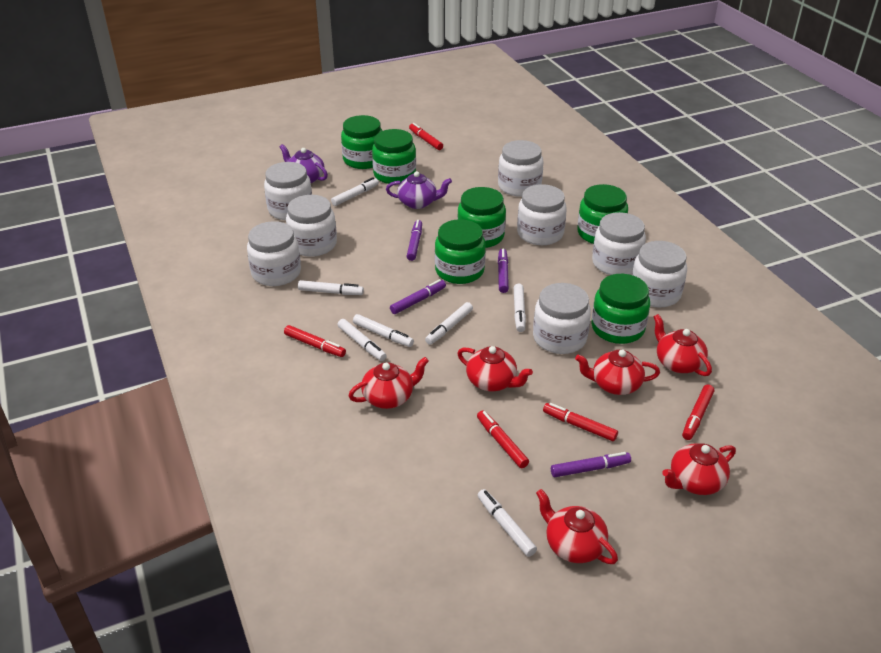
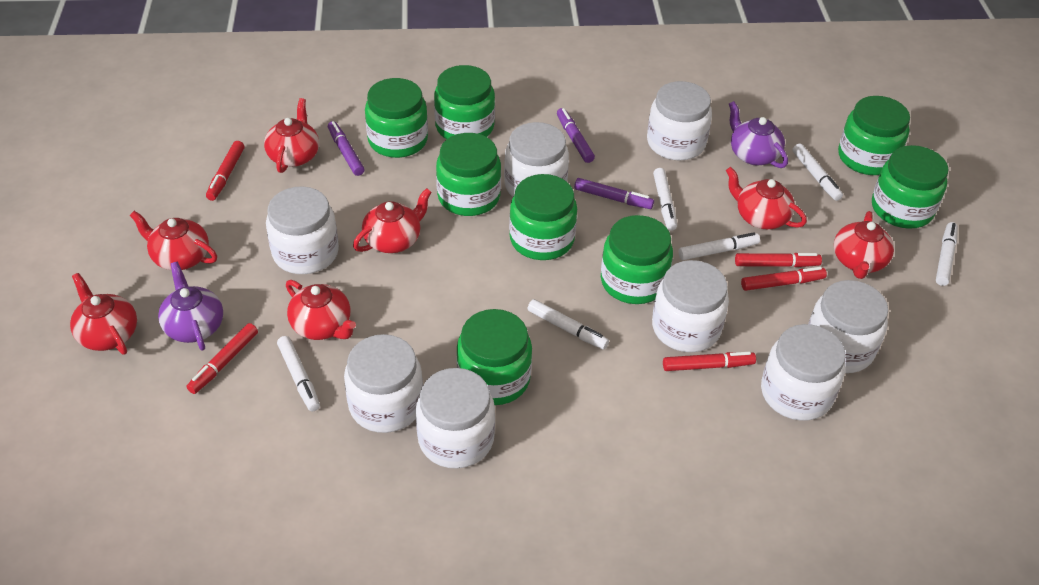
green jar: [341,115,382,169] [372,129,416,184] [435,219,486,284] [457,187,506,248] [577,184,628,244] [592,274,650,344] = 6 -> [365,78,428,158] [434,65,495,139] [436,133,501,216] [456,309,532,405] [509,174,577,260] [601,215,673,304] [838,96,910,175] [872,145,949,229] = 8
purple marker: [390,279,446,314] [407,220,422,261] [498,249,509,293] [551,452,631,477] = 4 -> [328,121,365,176] [557,108,595,163] [574,178,654,209] = 3
red teapot: [349,357,429,409] [457,346,533,391] [536,489,618,564] [575,349,660,395] [653,314,712,376] [662,443,736,495] = 6 -> [70,273,137,355] [130,211,217,270] [264,98,319,173] [286,280,356,340] [353,188,432,253] [726,167,807,229] [834,211,894,279] = 7
white marker: [298,280,364,295] [331,177,379,206] [337,319,387,361] [353,314,414,347] [425,302,473,345] [478,489,537,557] [514,283,526,332] = 7 -> [277,336,320,411] [527,299,609,349] [653,168,677,231] [679,232,760,260] [792,143,843,201] [936,222,958,286] = 6

